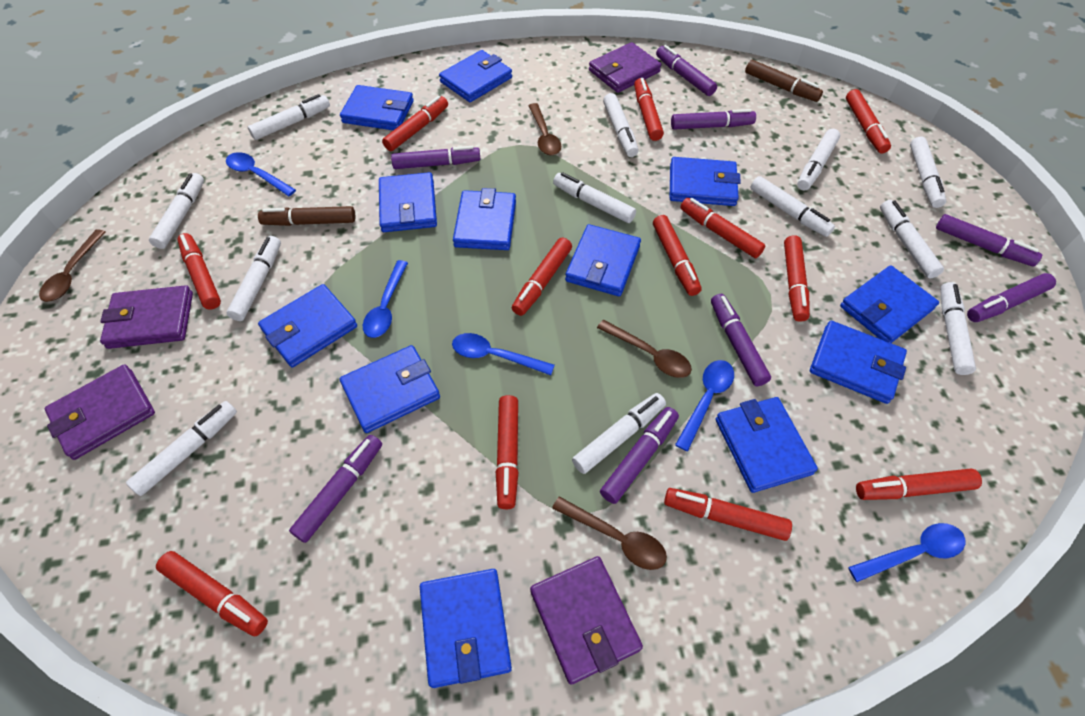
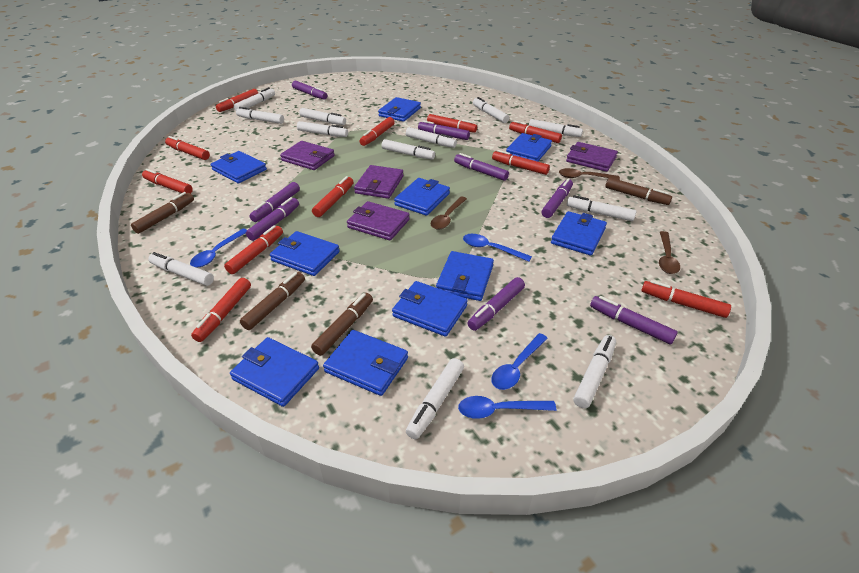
blue spoon: [226,152,296,196] [363,260,408,338] [452,333,555,375] [675,360,734,451] [848,523,966,582] = 5 -> [190,228,247,267] [458,396,557,419] [463,234,532,262] [491,333,548,390] = 4
blue wallet: [258,284,357,367] [340,85,414,130] [340,345,440,433] [379,172,437,232] [420,569,512,688] [439,50,512,102] [453,188,516,250] [565,224,641,296] [670,157,741,206] [716,397,818,493] [810,321,907,404] [840,265,939,343] = 12 -> [211,151,267,183] [230,337,319,407] [270,231,340,276] [323,330,408,396] [378,97,421,122] [392,281,468,337] [394,178,450,216] [436,251,494,301] [506,133,552,162] [551,211,607,255] = 10
brown marker: [258,206,356,226] [745,60,823,102] = 2 -> [131,192,194,234] [240,272,305,330] [311,293,373,356] [605,178,672,205] = 4
brown spoon: [39,229,106,302] [528,103,561,155] [552,496,667,570] [597,320,692,378] = 4 -> [431,197,467,230] [559,168,620,180] [659,231,680,274] = 3
red marker: [156,551,268,636] [177,233,221,309] [382,96,448,151] [496,395,519,509] [512,238,572,316] [634,78,664,141] [653,215,701,296] [664,488,792,541] [680,198,765,258] [784,235,810,322] [846,89,891,153] [856,468,982,500] = 12 -> [142,169,193,193] [165,136,210,160] [191,278,251,342] [216,89,259,112] [224,225,283,274] [312,176,353,217] [359,117,395,146] [427,114,477,133] [492,150,550,175] [509,121,562,143] [642,280,731,318] = 11

